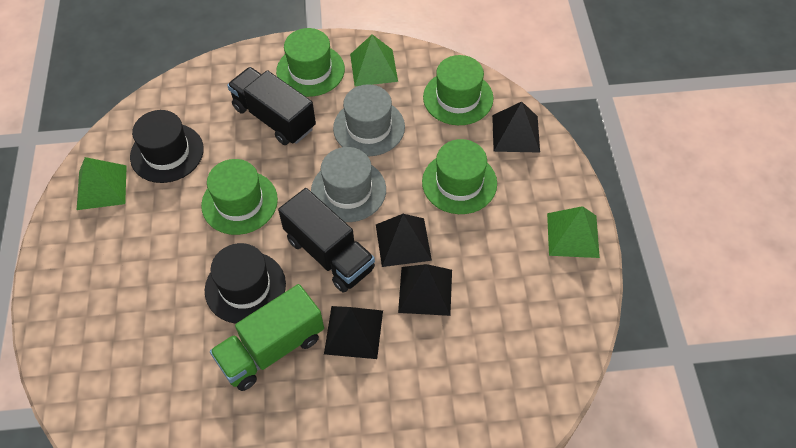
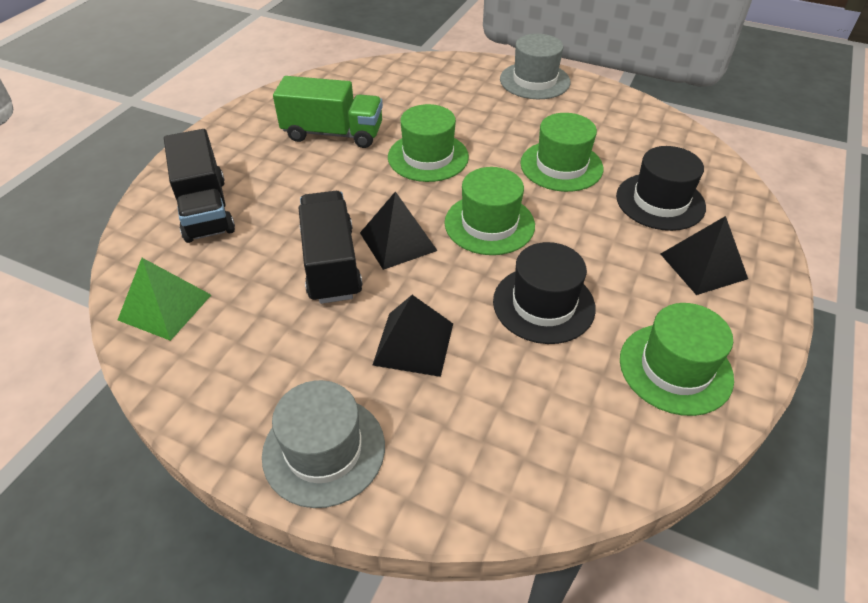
black pyramid: [324,306,383,359] [376,214,432,267] [398,264,452,316] [492,102,540,153] = 4 -> [360,191,437,270] [372,295,453,377] [661,216,748,295] = 3
green pyramid: [77,157,127,210] [350,34,398,86] [547,206,600,258] = 3 -> [118,258,211,341] = 1

